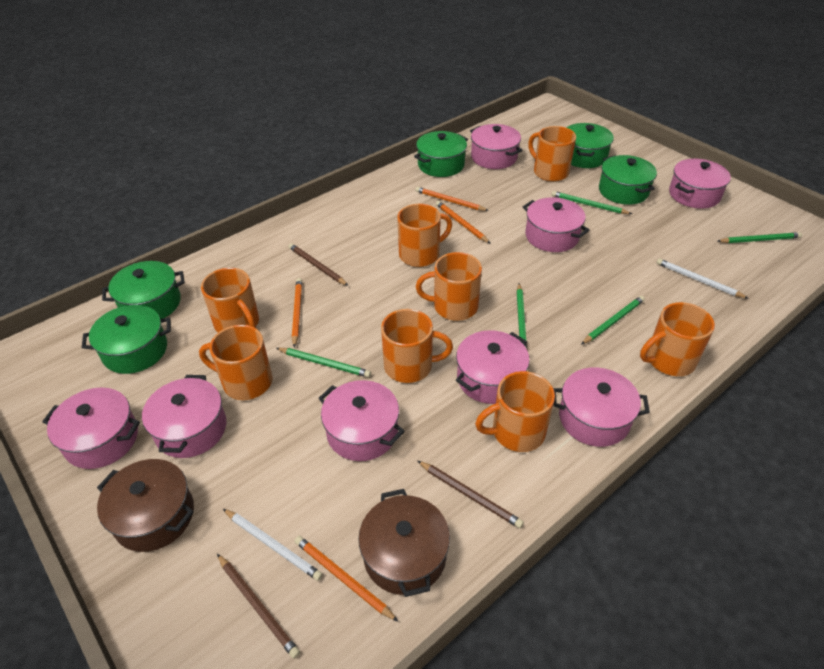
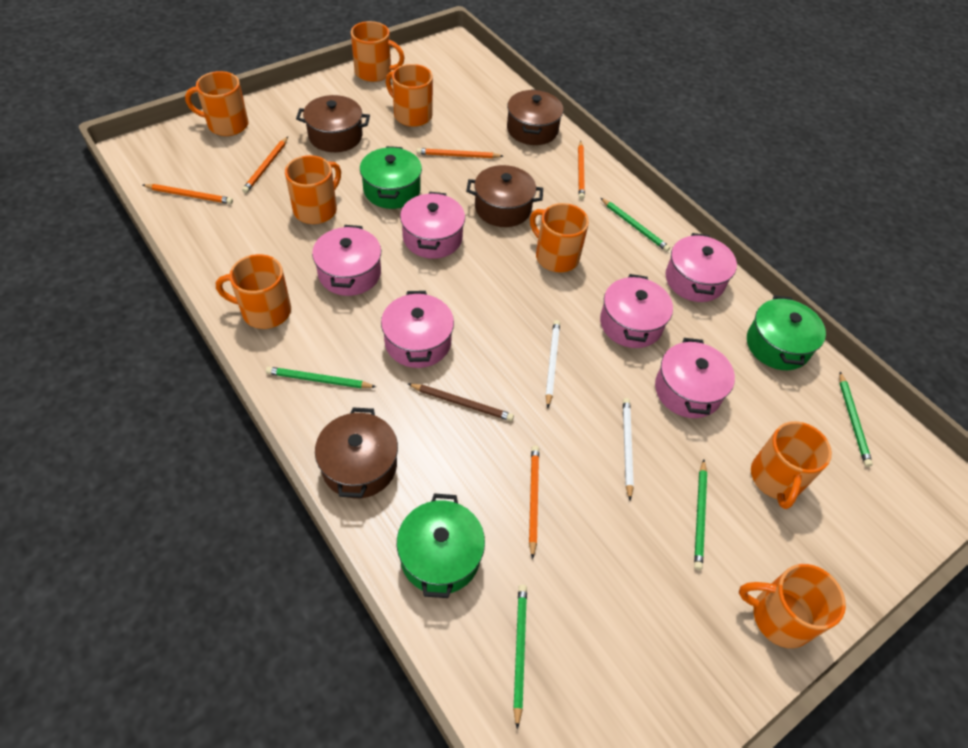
brown pencil: [217,554,300,659] [288,243,348,286] [418,461,524,528] = 3 -> [408,384,514,421] = 1
brown pot: [97,459,194,552] [358,489,450,597] = 2 -> [296,95,370,152] [315,407,398,499] [466,165,543,227] [507,89,563,145] = 4
green pot: [82,305,171,374] [102,261,185,319] [414,131,468,177] [567,123,614,168] [599,155,657,205] = 5 -> [360,146,422,209] [397,493,485,598] [747,295,826,370] = 3
orange pencil: [292,278,302,347] [295,536,399,622] [416,187,489,211] [436,201,491,244] = 4 -> [143,184,233,204] [242,137,288,193] [417,148,503,158] [529,446,539,559] [578,141,585,200] = 5
pink pot: [42,388,140,469] [142,375,227,458] [318,380,405,461] [456,330,530,404] [470,124,522,169] [523,197,590,252] [553,368,650,447] [669,159,731,209] = 8 -> [312,225,381,296] [381,291,454,368] [400,192,465,259] [600,274,673,348] [655,338,735,418] [666,233,737,302] = 6

